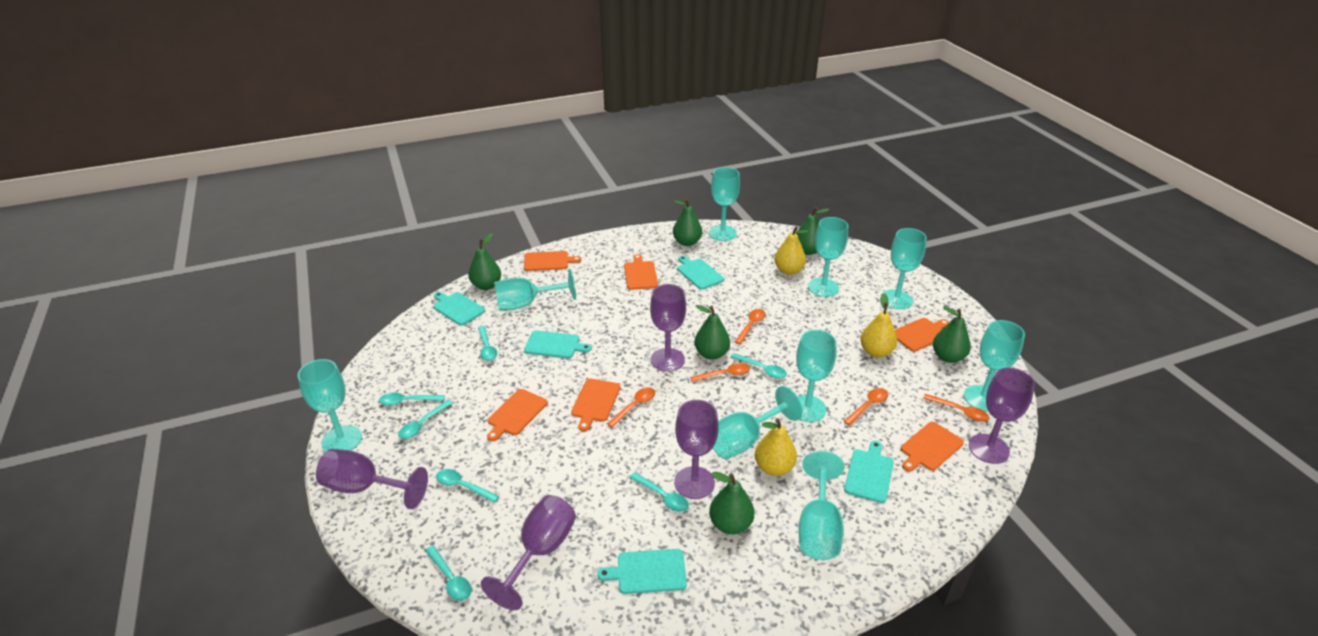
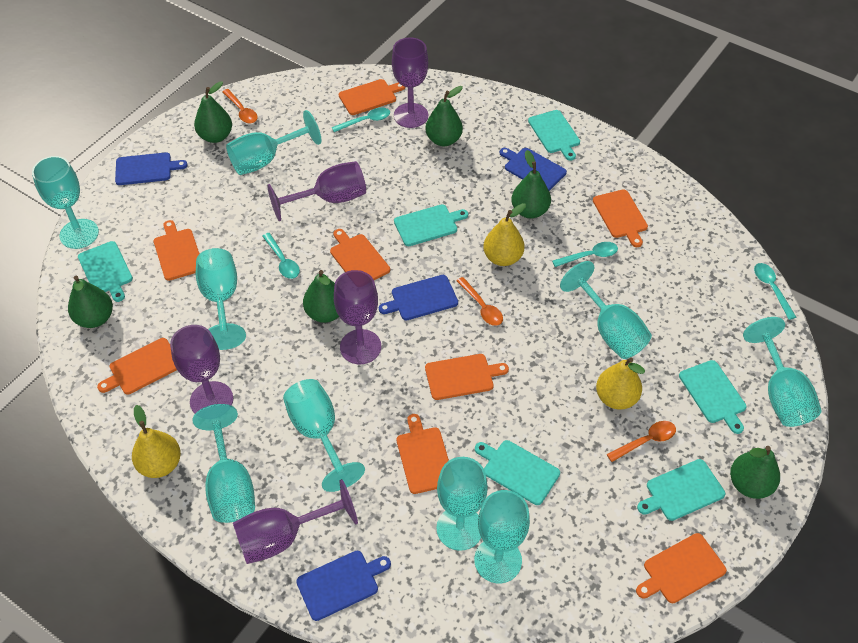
blue cutting board: none = 0 -> [115,152,188,185] [296,551,391,621] [379,275,458,320] [499,148,567,191] = 4
orange cutting board: [487,389,548,441] [524,251,581,271] [571,378,621,431] [624,254,658,290] [895,318,949,352] [901,422,964,472] = 6 -> [97,338,177,395] [154,220,200,281] [330,229,390,280] [339,79,405,115] [397,414,449,494] [425,354,509,400] [593,189,648,247] [636,533,727,603] = 8
orange spoon: [607,387,655,428] [690,363,750,382] [735,309,765,344] [844,388,888,426] [923,394,989,422] = 5 -> [222,89,258,123] [457,277,503,326] [607,421,676,462] = 3
turquoise cutting board: [433,292,485,326] [524,330,591,358] [597,549,687,594] [677,256,724,290] [844,441,894,503] = 5 -> [78,241,133,302] [394,204,468,246] [475,440,560,505] [528,110,580,161] [637,459,726,521] [679,360,747,434] = 6
turquoise spoon: [379,393,445,406] [398,400,453,439] [425,545,472,601] [436,469,499,503] [478,326,497,361] [629,472,689,512] [731,353,787,379] = 7 -> [262,233,300,279] [332,107,390,132] [552,242,618,267] [754,263,796,320] = 4

